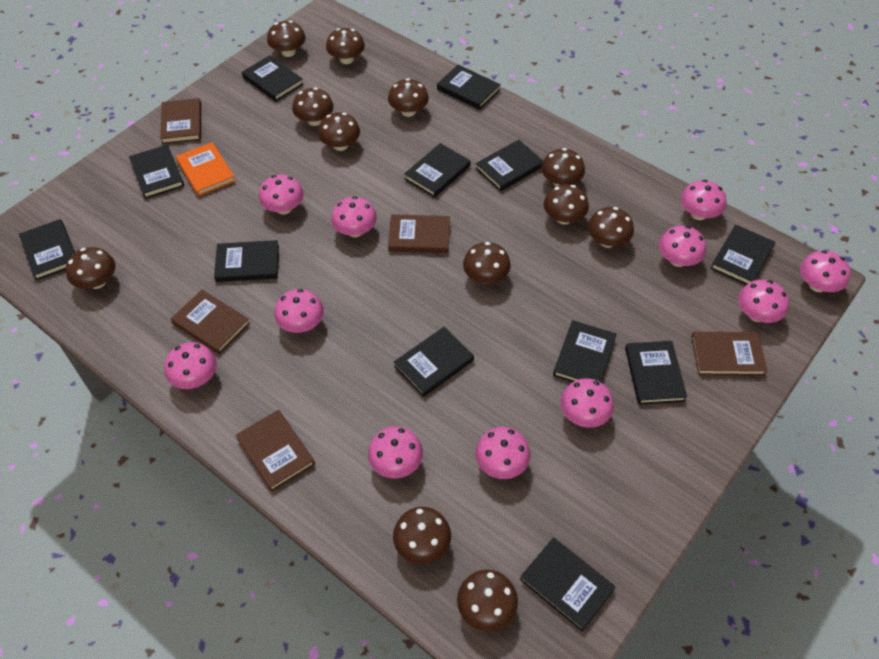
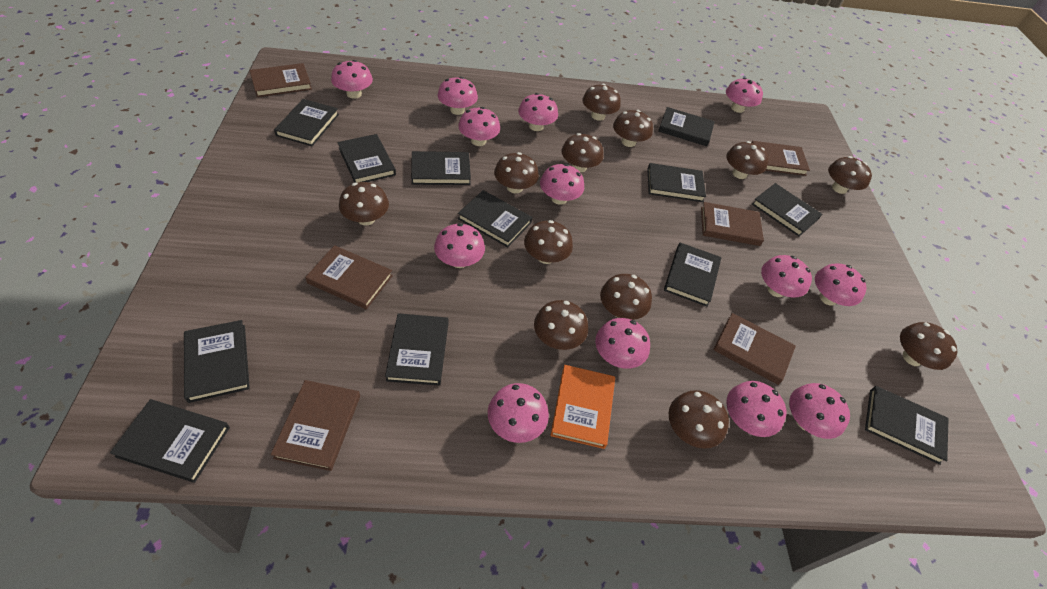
brown book: [160,98,201,144] [171,289,250,354] [236,410,315,492] [388,214,450,253] [691,332,767,376] = 5 -> [250,63,312,97] [271,380,360,471] [305,245,393,309] [701,202,764,246] [713,313,796,385] [752,141,810,176] = 6
pink mushroom: [164,342,217,389] [259,174,304,214] [274,289,324,333] [331,196,377,237] [368,426,423,479] [475,427,530,479] [560,378,614,428] [659,226,706,267] [681,180,726,220] [738,280,789,323] [800,250,851,292] = 11 -> [331,60,373,99] [434,223,485,268] [437,77,478,115] [458,107,500,146] [488,383,549,443] [518,93,558,131] [540,164,584,205] [595,318,650,369] [726,78,763,113] [726,381,786,437] [761,255,812,298] [789,383,850,439] [815,263,866,306] = 13

